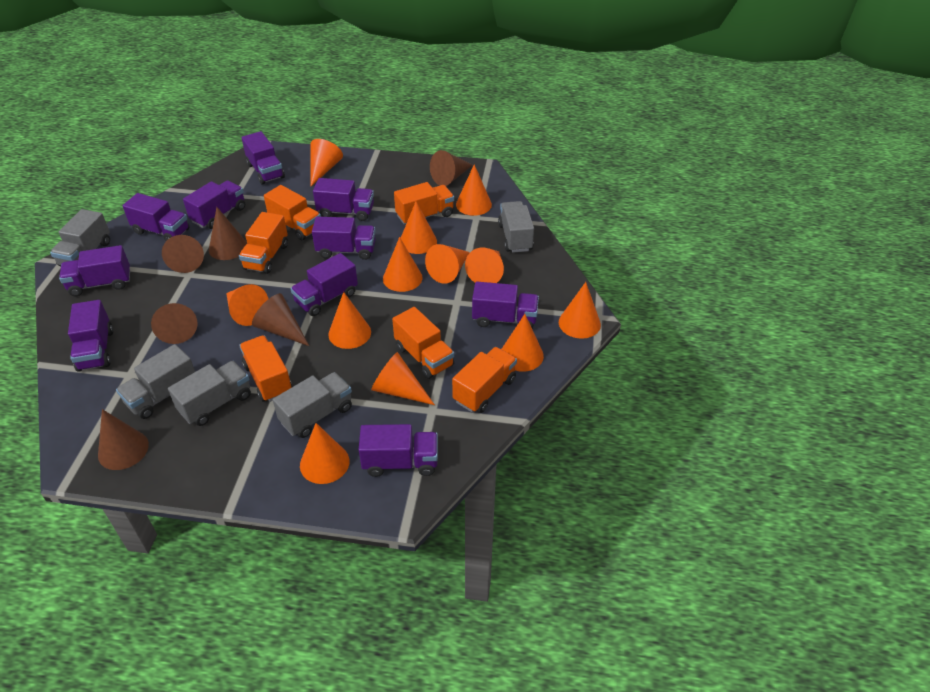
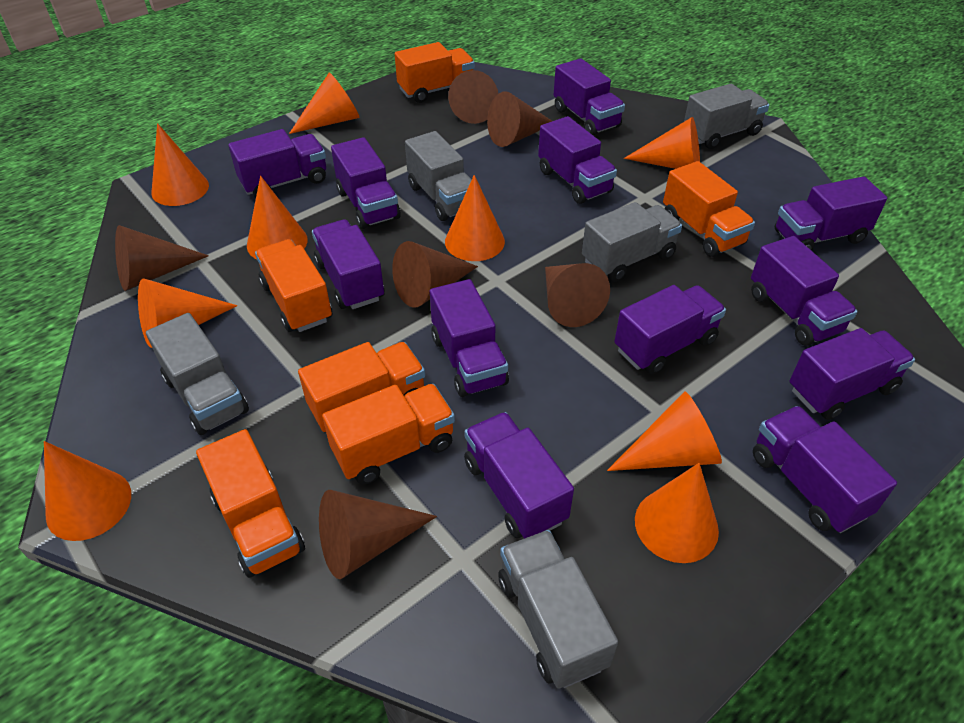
orange cone: [226,284,268,326] [300,423,349,484] [310,139,343,186] [328,292,371,349] [371,352,435,405] [383,237,423,292] [401,201,437,254] [425,244,470,284] [456,164,492,216] [465,248,504,283] [501,314,544,372] [559,282,601,339] = 12 -> [44,441,131,541] [138,278,237,348] [151,123,209,206] [247,176,308,259] [289,72,360,134] [445,175,505,261] [607,391,722,471] [624,117,700,169] [635,463,719,563] = 9
purple truck: [59,245,130,296] [68,300,113,372] [122,193,189,241] [183,180,245,229] [241,131,285,184] [291,253,358,316] [312,217,376,260] [313,178,374,221] [359,424,438,477] [472,282,539,328] = 10 -> [228,129,326,197] [312,220,385,309] [331,137,401,229] [430,279,509,397] [464,412,574,539] [538,116,617,204] [554,58,625,136] [614,285,726,374] [751,236,857,346] [753,406,897,533] [775,176,887,250] [789,328,915,420] = 12

